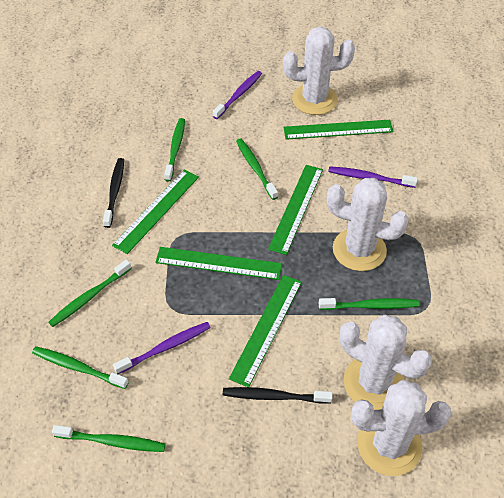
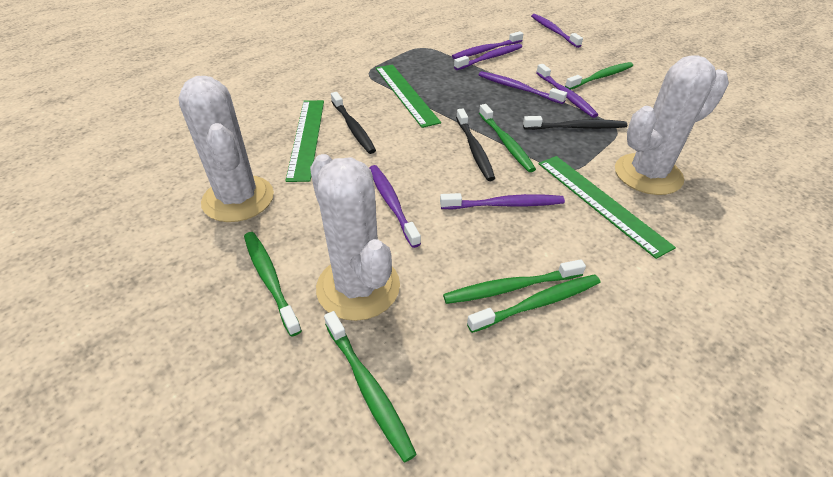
black toothbrush: [103,158,124,228] [223,387,333,404] = 2 -> [331,92,376,154] [456,109,495,181] [523,116,627,130] = 3
green ruler: [112,170,199,254] [155,247,282,280] [229,275,302,387] [268,165,323,255] [283,120,393,140] = 5 -> [285,100,324,182] [376,64,441,128] [538,156,676,259] = 3
purple toothbrush: [113,322,211,374] [213,71,262,119] [328,166,418,188] = 3 -> [369,165,421,248] [440,193,565,209] [452,31,523,59] [454,44,522,70] [479,71,567,104] [531,14,583,48] [536,64,598,118] = 7
white cactus: [283,26,355,115] [327,178,409,271] [340,315,432,410] [351,380,452,476] = 4 -> [178,76,274,222] [310,154,400,321] [615,55,729,195] = 3

